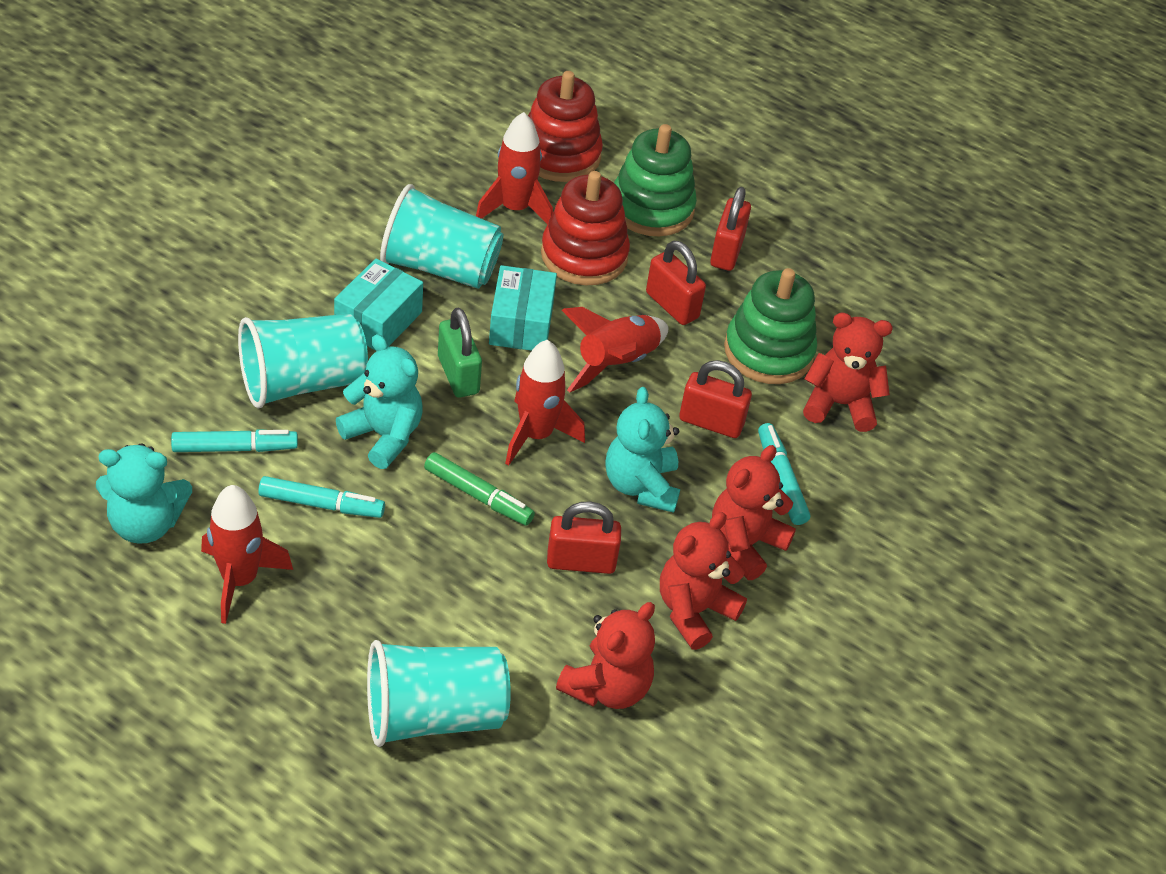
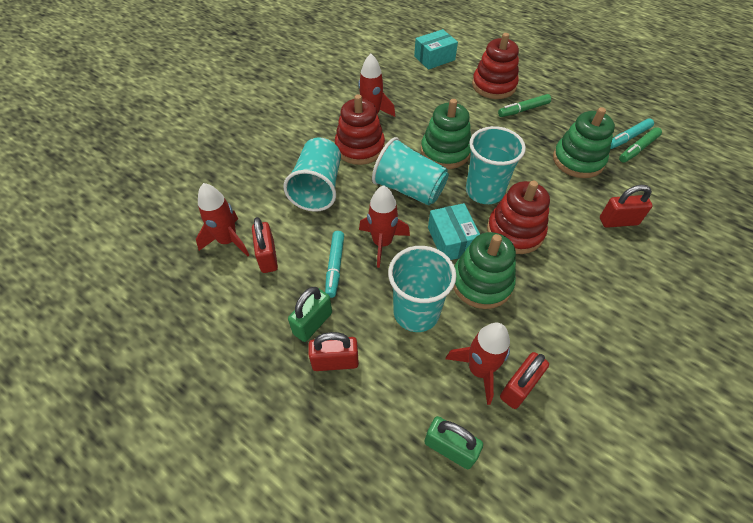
green marker: [424,452,535,526] = 1 -> [498,94,551,117] [619,127,662,163] = 2
green padlock: [438,308,482,398] = 1 -> [288,287,332,342] [424,416,483,469] = 2
green stacking toy: [614,124,697,236] [724,268,817,384] = 2 -> [421,99,471,169] [453,232,516,309] [553,107,615,178] = 3
red stacking toy: [528,71,603,182] [541,171,630,285] = 2 -> [335,94,385,165] [472,33,519,99] [487,181,550,254] = 3
red teddy bear: [556,602,655,709] [660,512,747,650] [712,445,796,580] [803,312,893,432] = 4 -> none = 0
turquoise cup: [238,314,368,408] [367,640,511,747] [380,184,503,289] = 3 -> [283,137,341,212] [372,137,449,206] [388,246,456,332] [466,126,526,204] = 4
turquoise marker: [171,429,298,452] [258,476,385,518] [758,423,810,525] = 3 -> [325,231,344,298] [611,118,654,149] = 2
turquoise teddy bear: [96,443,192,544] [336,334,423,469] [605,387,680,513] = 3 -> none = 0

